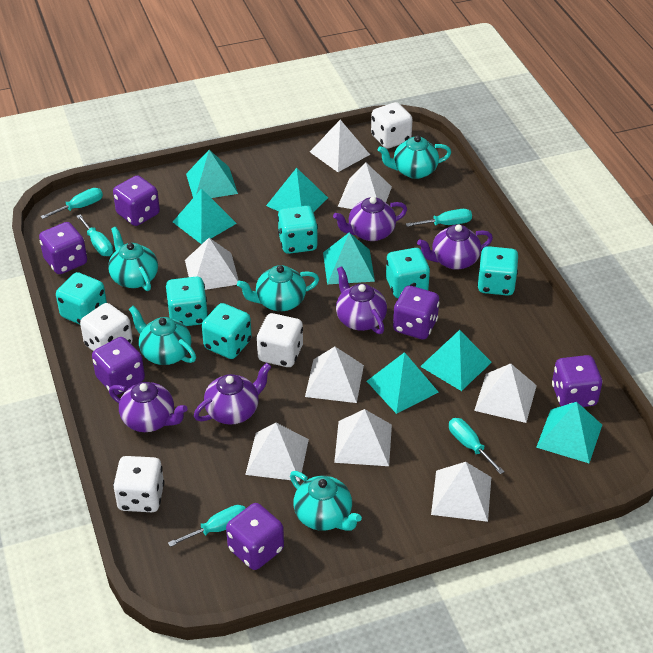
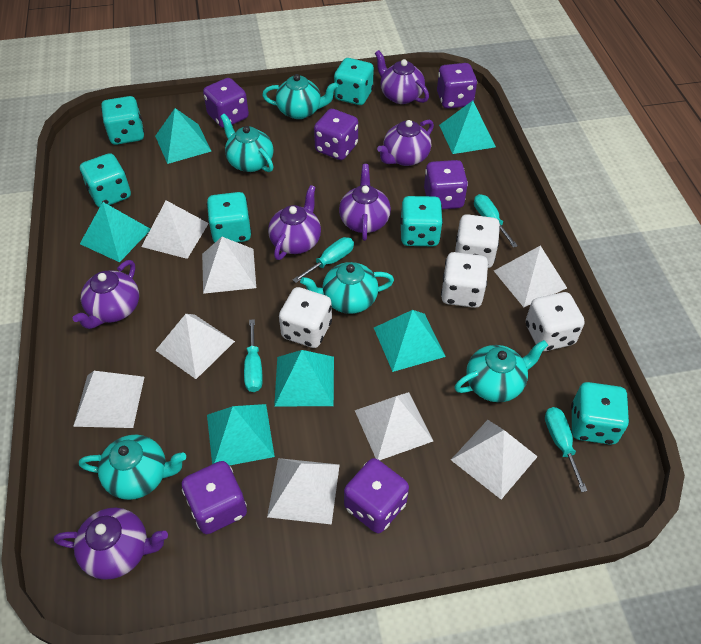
purple teapot: [109,382,188,432] [194,363,271,425] [333,197,407,241] [336,267,387,334] [417,224,493,270] = 5 -> [54,507,168,580] [73,260,139,329] [268,185,321,260] [339,164,391,241] [375,50,429,104] [377,120,434,166] = 6
turquoise pyramid: [173,188,237,244] [186,150,238,198] [266,168,328,212] [323,232,375,284] [367,352,438,414] [420,330,492,391] [536,402,602,463] = 7 -> [80,202,150,262] [155,108,211,164] [207,404,275,465] [274,350,334,407] [374,310,446,372] [439,101,496,154] = 6
turquoise screwdriver: [41,188,103,219] [76,214,113,256] [168,505,246,547] [406,209,472,227] [449,418,505,474] = 5 -> [244,319,263,392] [293,237,354,283] [474,194,518,248] [545,407,587,492] = 4

